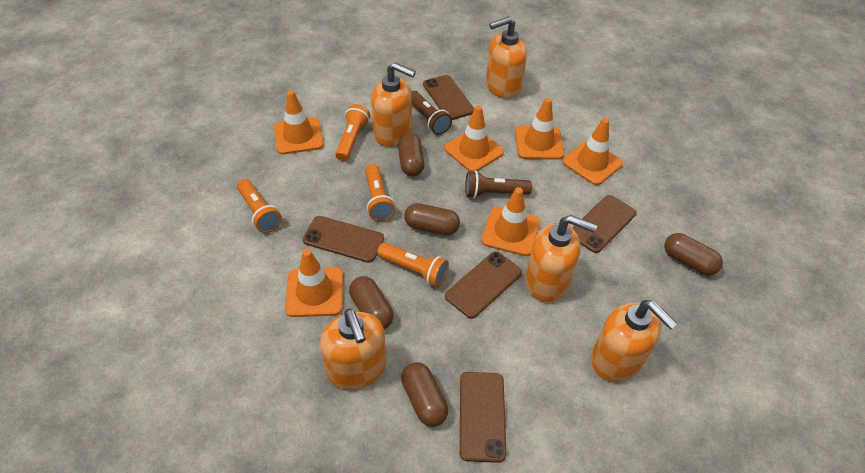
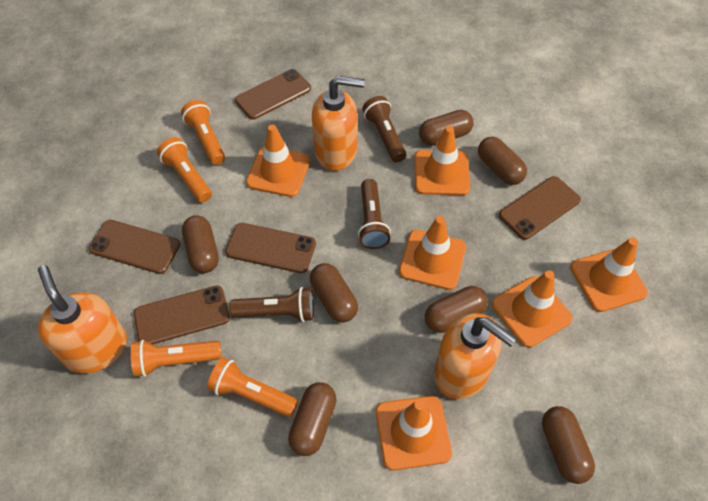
brown capsule: [349,276,394,329] [398,133,425,176] [401,362,448,427] [404,203,460,235] [664,233,723,275] = 5 -> [182,215,219,273] [288,382,337,456] [310,263,358,323] [419,110,474,146] [425,286,488,333] [478,137,527,185] [542,406,595,484] = 7
brown flashlight: [411,91,452,135] [465,171,532,198] = 2 -> [229,287,314,322] [358,179,391,249] [362,96,406,162] = 3
orange soap dispenser: [320,308,386,390] [371,62,416,147] [486,16,527,99] [525,215,597,302] [591,300,677,382] = 5 -> [38,265,127,373] [312,76,365,171] [434,313,517,399] = 3

